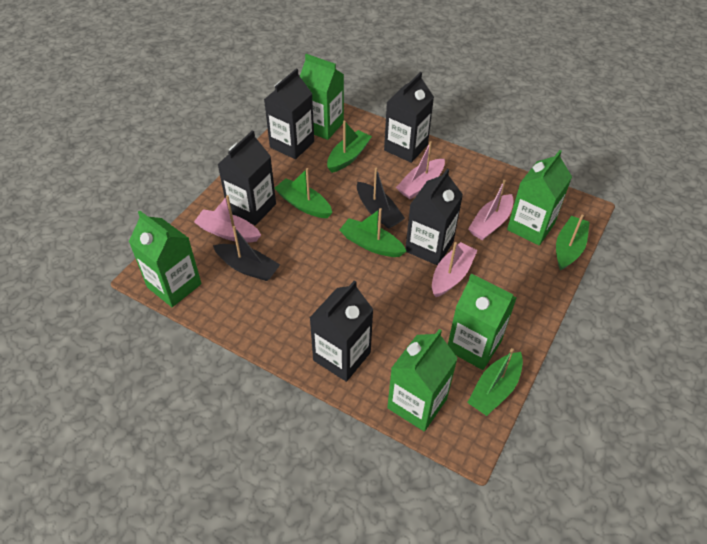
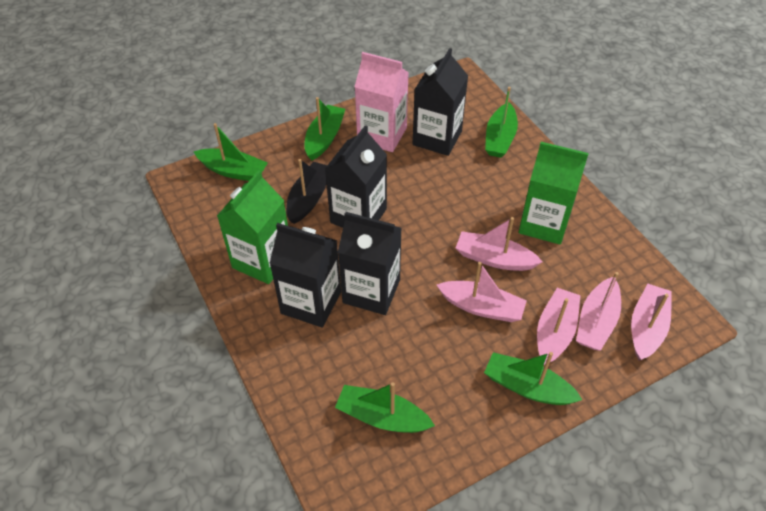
black boat: [213,226,280,281] [357,168,405,229] = 2 -> [286,159,327,224] = 1
black carton: [217,130,276,225] [264,68,314,159] [310,280,374,382] [384,72,434,163] [405,169,463,265] = 5 -> [269,223,341,328] [325,125,387,228] [338,212,402,315] [412,48,468,156] = 4
green carton: [129,211,201,307] [300,54,344,140] [387,329,458,432] [448,273,517,370] [507,150,572,245] = 5 -> [217,170,288,284] [519,142,589,245] = 2
pink boat: [194,195,261,243] [396,141,445,199] [432,242,478,297] [468,180,514,240] = 4 -> [437,262,527,322] [456,217,542,271] [537,288,581,365] [576,272,621,351] [631,283,672,361] = 5
pink carton: none = 0 -> [355,52,409,152] = 1

